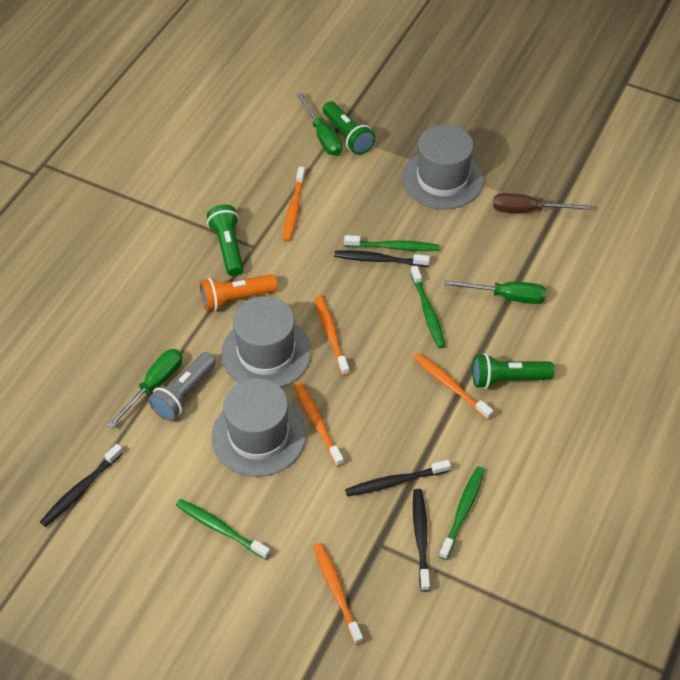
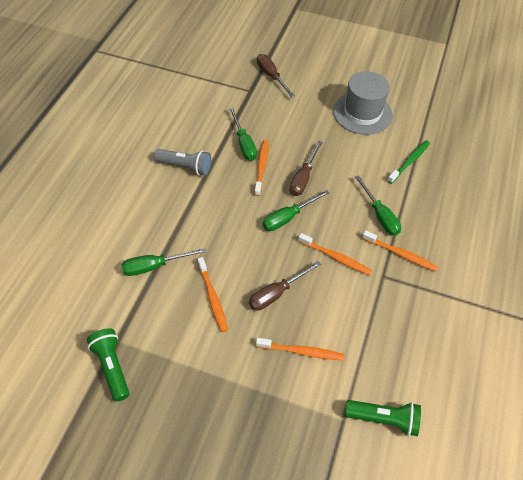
black toothbrush: [40,444,123,527] [334,250,430,267] [345,460,451,496] [413,489,430,592] = 4 -> none = 0
brown screwdriver: [493,193,590,213] = 1 -> [249,261,321,311] [257,54,295,98] [289,141,322,196] = 3
green flashlight: [207,205,244,276] [323,101,375,155] [472,353,554,389] = 3 -> [87,328,130,402] [345,400,421,436] = 2
green screwdriver: [107,349,182,428] [297,93,342,156] [444,280,546,304] = 3 -> [122,248,206,276] [229,107,257,161] [262,190,329,231] [355,175,401,235] = 4
green toothbrush: [176,499,270,560] [344,235,439,251] [410,266,445,348] [439,467,485,560] = 4 -> [387,141,430,184] = 1
grey hat: [211,378,306,477] [221,296,312,388] [402,125,483,210] = 3 -> [333,71,393,135] = 1
orange flashlight: [200,274,277,311] = 1 -> none = 0

